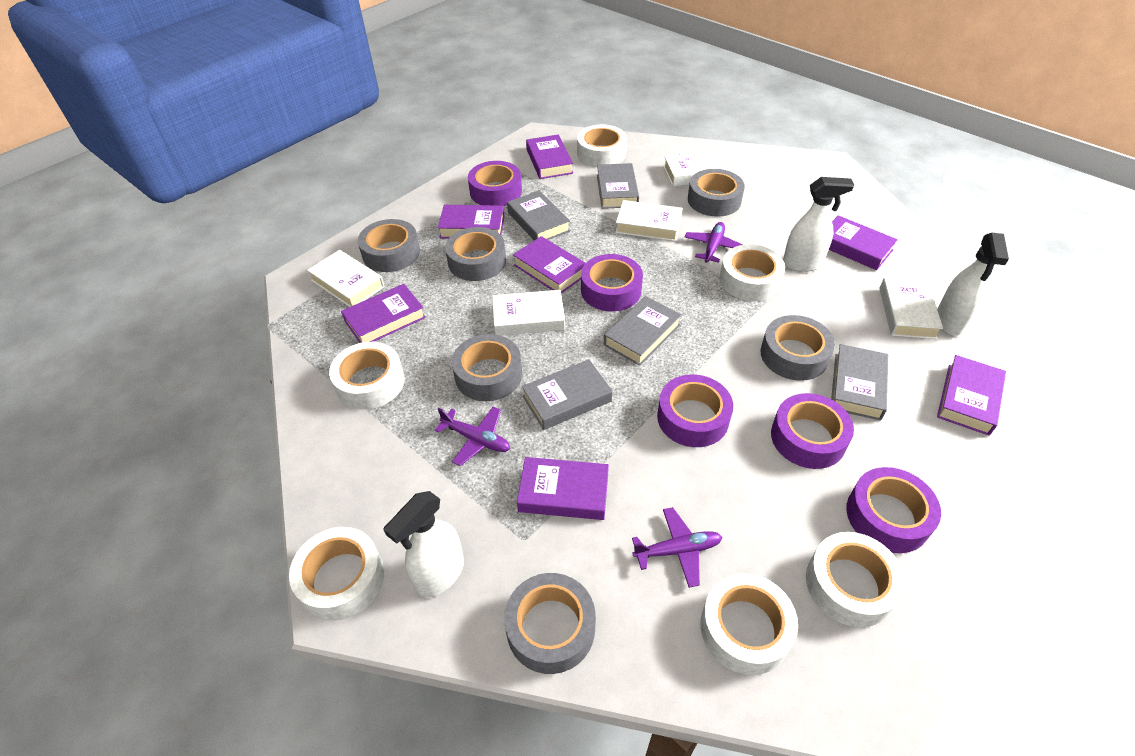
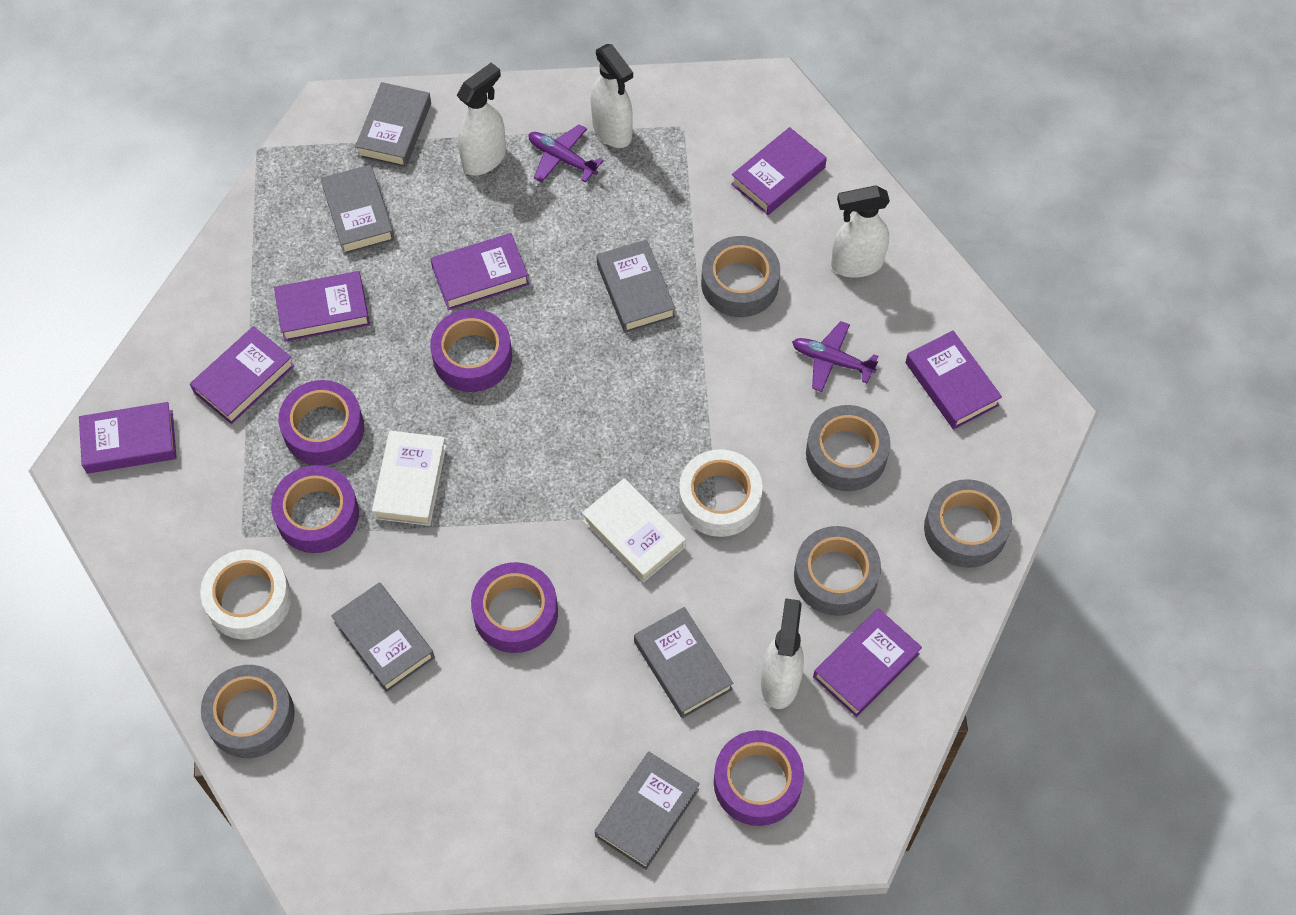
grey book: [507,190,570,241] [522,359,612,430] [597,163,639,209] [604,296,682,366] [831,344,888,421] = 5 -> [320,165,395,255] [331,582,435,692] [355,82,431,168] [595,752,700,870] [597,240,676,333] [634,607,733,718] = 6
grey tape: [358,219,420,272] [445,227,506,281] [452,334,522,401] [504,573,596,674] [688,169,745,217] [761,315,835,381] = 6 -> [201,665,295,758] [701,236,780,317] [794,526,881,616] [806,405,890,491] [924,479,1012,568] = 5
purple plane: [435,407,510,466] [632,507,722,588] [685,222,743,263] = 3 -> [528,124,604,183] [792,321,878,392] = 2
white book: [307,250,385,307] [492,290,565,336] [615,200,683,241] [664,151,729,187] [879,277,943,339] = 5 -> [372,431,446,526] [582,478,686,582] = 2
white spray bottle: [383,491,464,598] [783,177,854,272] [937,233,1009,336] = 3 -> [457,63,506,176] [591,44,633,148] [761,598,804,709] [831,185,890,278] = 4
white tape: [289,527,384,621] [329,342,404,410] [577,124,627,167] [700,573,798,675] [720,244,785,301] [806,532,905,627] = 6 -> [200,549,291,640] [679,449,763,537] = 2

